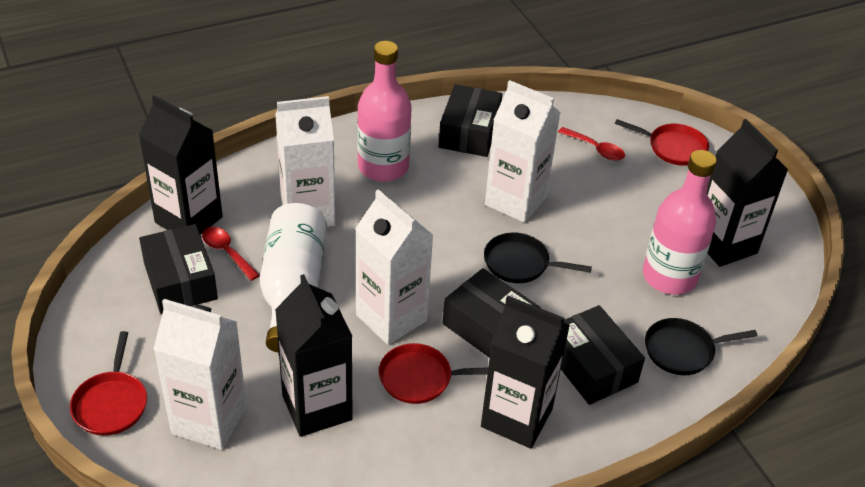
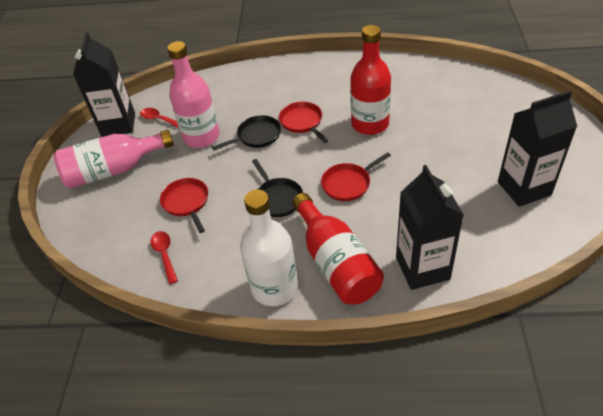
black box: [139,224,218,314] [439,84,502,157] [443,268,541,358] [561,305,645,405] = 4 -> none = 0
black carton: [139,95,223,235] [275,274,353,437] [481,296,570,449] [707,119,788,267] = 4 -> [73,32,135,137] [396,165,464,290] [498,90,577,207] = 3
red bottle: none = 0 -> [292,193,384,305] [350,25,391,135] = 2
white carton: [154,299,247,450] [275,96,336,227] [355,189,433,345] [485,80,561,223] = 4 -> none = 0

